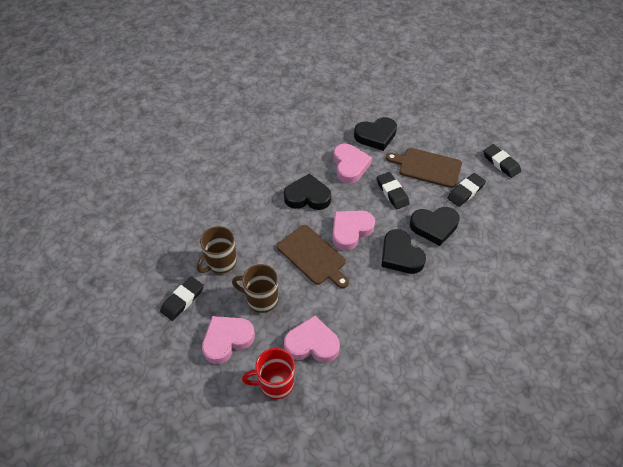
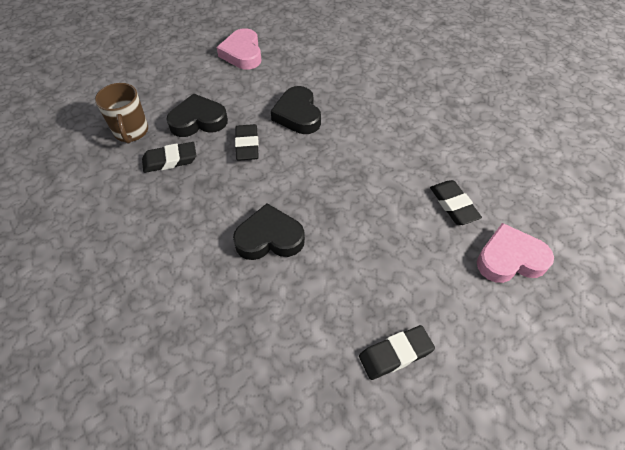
black heart: [284,173,331,210] [354,117,397,151] [381,229,426,274] [410,207,460,246] = 4 -> [166,93,228,137] [233,204,305,260] [271,86,321,134] = 3
brown cutting board: [277,225,349,289] [386,148,462,188] = 2 -> none = 0
brown mug: [197,226,237,274] [232,264,278,313] = 2 -> [95,83,148,143] = 1
pink heart: [202,316,255,364] [284,315,340,363] [332,210,375,251] [333,144,372,184] = 4 -> [217,28,261,70] [477,223,554,283] = 2
red mug: [242,348,295,399] = 1 -> none = 0

